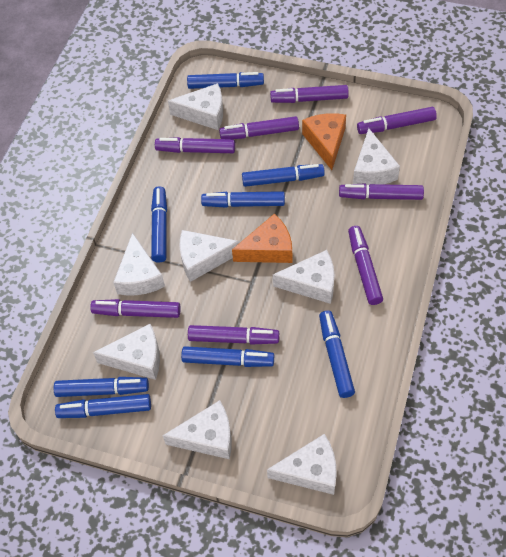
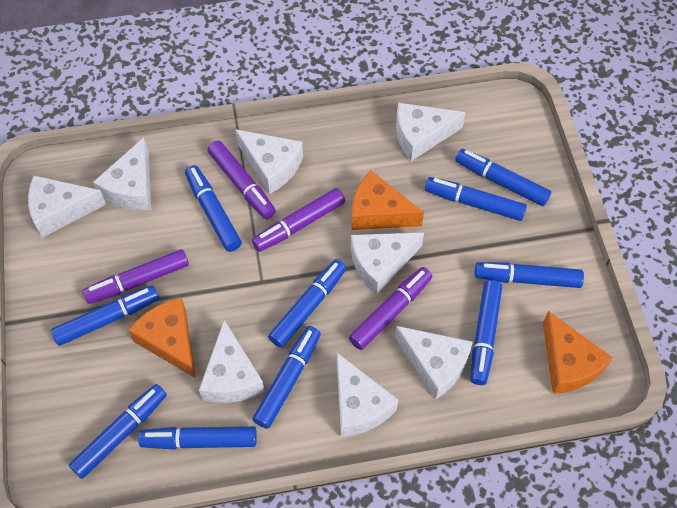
blue marker: [54,377,149,397] [55,394,151,418] [151,186,167,263] [181,346,274,367] [187,72,264,89] [201,191,285,208] [242,164,325,187] [319,311,355,398] = 8 -> [51,285,159,346] [69,384,167,479] [138,426,257,450] [185,165,242,252] [252,326,321,429] [268,259,346,348] [425,177,527,221] [455,148,551,206] [470,280,502,385] [475,262,584,288] = 10
orange cheese: [232,213,292,263] [302,113,346,170] = 2 -> [128,298,196,378] [351,171,424,230] [543,311,613,394] = 3
purple marker: [90,299,180,318] [155,137,235,153] [188,325,279,345] [219,116,299,139] [270,85,349,103] [339,183,424,200] [348,226,383,305] [357,107,437,134] = 8 -> [83,249,189,304] [207,140,276,219] [252,188,345,252] [349,267,432,350] = 4

